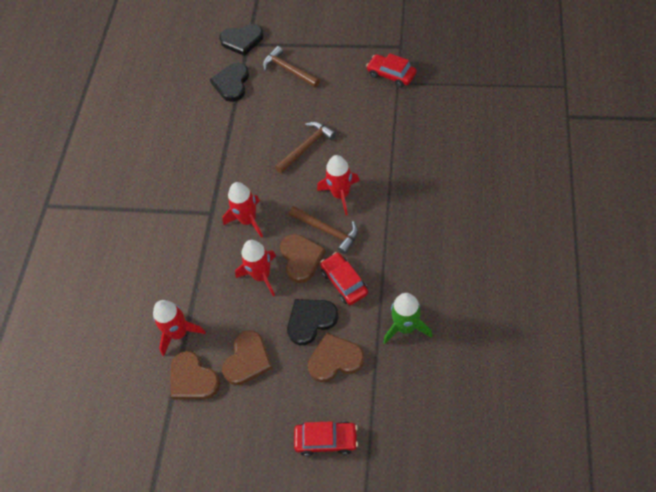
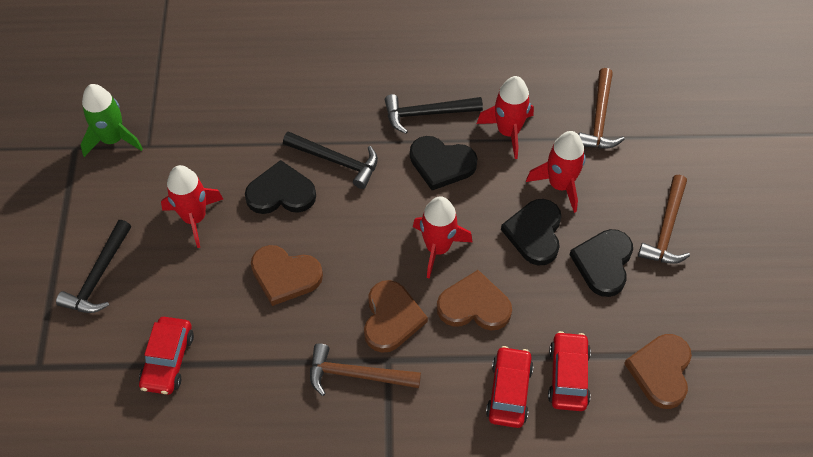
black hammer: none = 0 -> [56,220,131,313] [283,131,378,189] [385,94,483,134] = 3
black heart: [210,63,249,102] [219,24,264,56] [287,299,339,345] = 3 -> [245,160,316,214] [410,136,478,190] [501,199,562,265] [569,229,633,297] = 4

